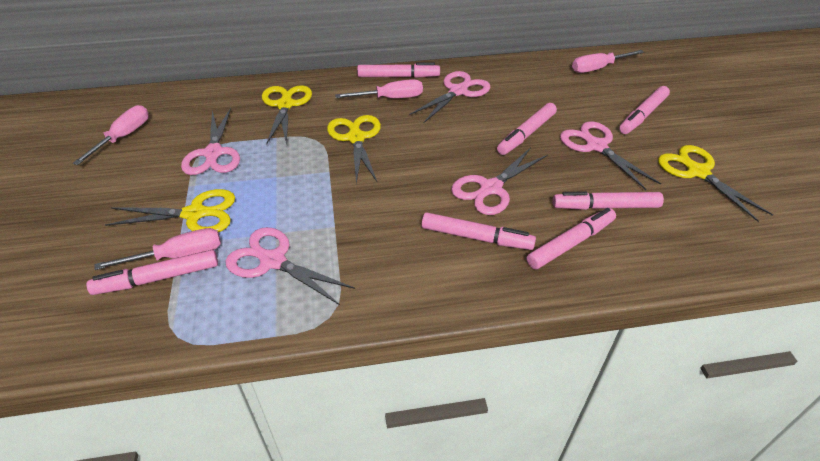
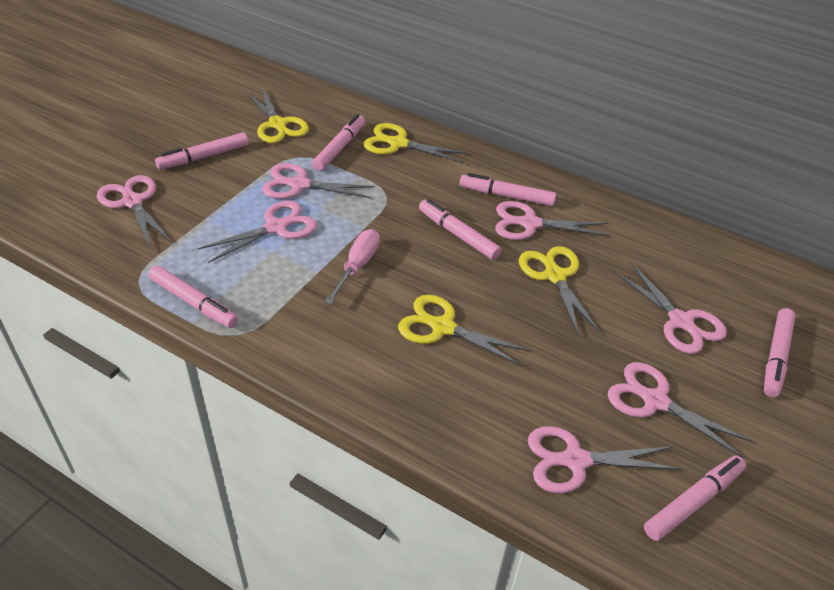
pink scissors: [181,108,240,175] [225,227,355,305] [409,71,491,123] [451,147,547,215] [560,121,661,190] = 5 -> [97,175,172,247] [198,200,317,263] [262,163,375,199] [495,201,609,240] [527,426,681,493] [608,362,754,459] [615,263,727,354] = 7
pink screwdriver: [73,105,149,165] [94,228,221,270] [335,79,423,98] [572,50,644,73] = 4 -> [325,229,380,304] = 1

